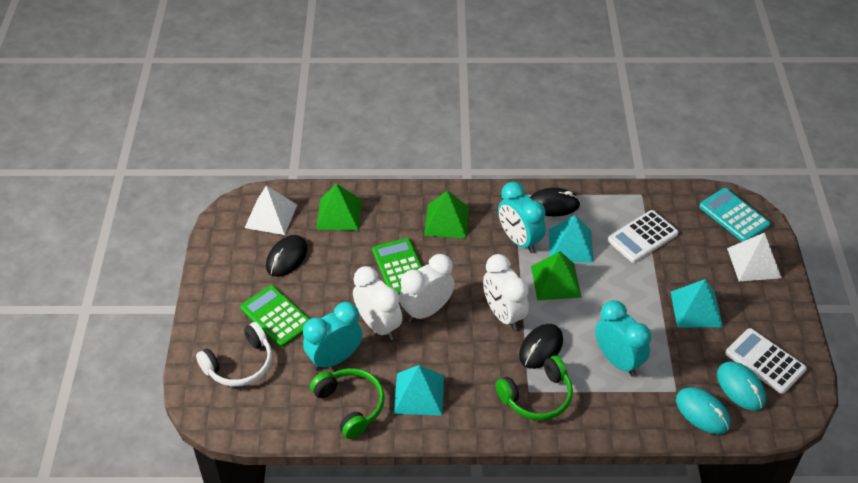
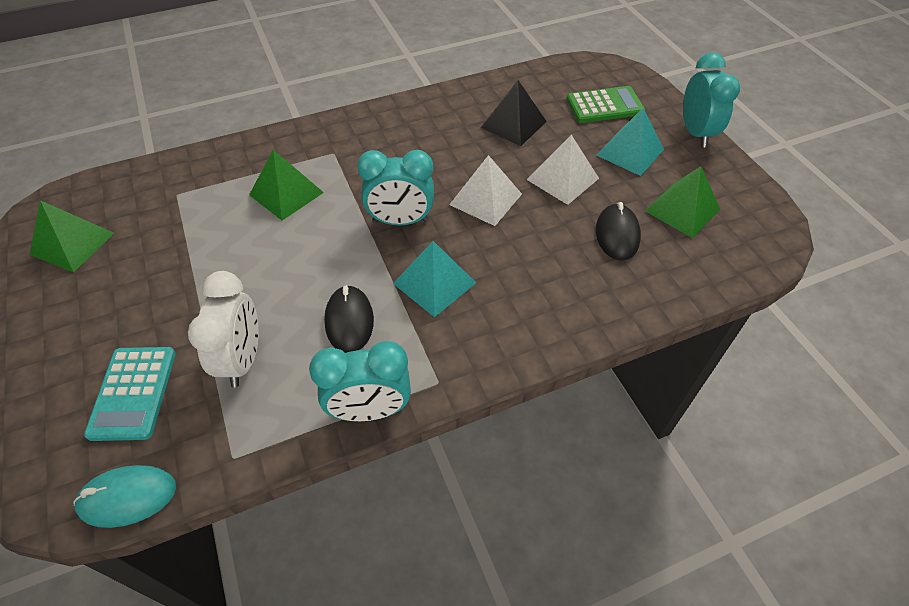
black mouse: [266,235,308,277] [519,324,563,369] [530,187,580,216] = 3 -> [324,285,374,353] [596,202,641,261] = 2
black pyramid: none = 0 -> [481,80,547,146] = 1
green calculator: [240,285,310,347] [372,238,422,294] = 2 -> [566,86,645,123] = 1
green headphones: [310,368,385,439] [496,355,573,421] = 2 -> none = 0
turquoise mouse: [676,387,730,434] [717,361,766,411] = 2 -> [73,465,176,528] = 1
turquoise pyramid: [394,365,444,416] [549,215,594,263] [671,279,723,328] = 3 -> [393,241,476,317] [596,108,664,176] = 2
white calculator: [608,210,678,263] [725,328,807,394] = 2 -> none = 0
white clock: [353,266,403,340] [399,254,455,322] [483,254,529,330] = 3 -> [188,271,259,388] = 1
white headphones: [196,322,272,387] = 1 -> none = 0

